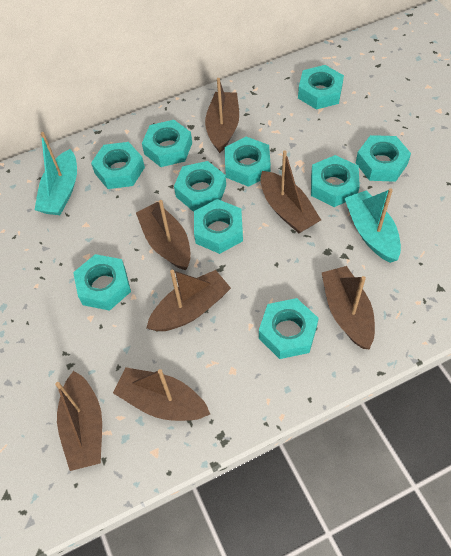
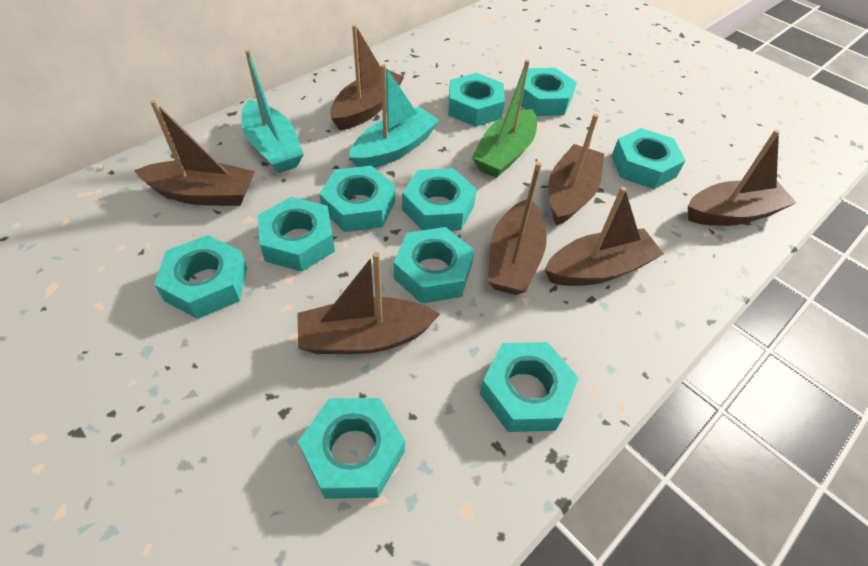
green boat: none = 0 -> [472,59,537,178] = 1

